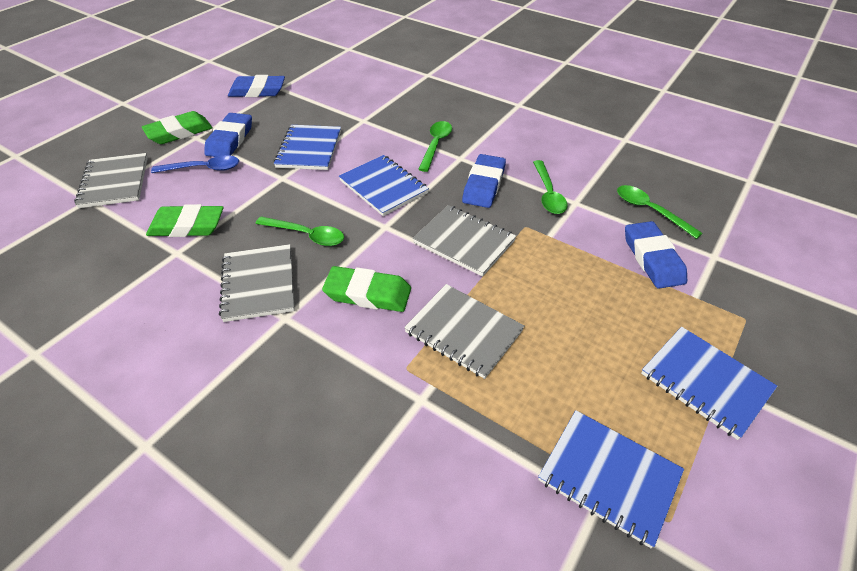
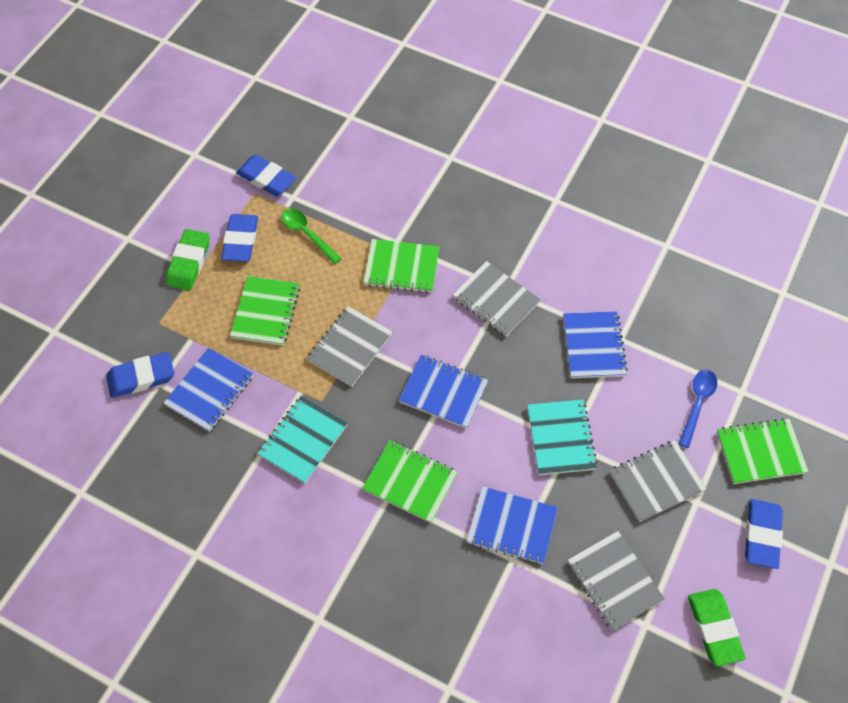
green eraser: [142,111,213,144] [146,204,224,237] [322,266,411,312] = 3 -> [166,229,210,291] [688,589,746,666] = 2
green notebook: none = 0 -> [230,276,300,346] [362,440,458,523] [364,239,439,293] [717,418,809,484] = 4
green spoon: [255,216,344,246] [418,121,452,172] [533,160,568,214] [617,185,703,239] = 4 -> [282,209,342,264] = 1
turquoise notebook: none = 0 -> [257,396,348,484] [527,399,598,475] = 2

